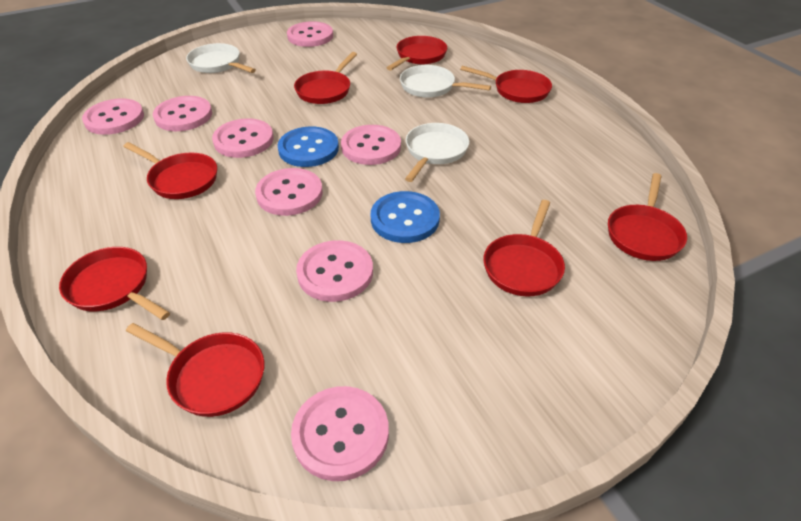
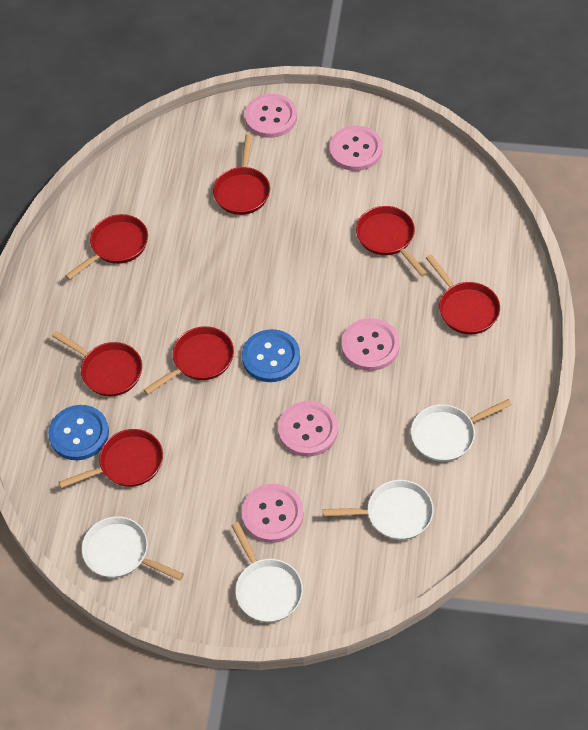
pink button: [82,98,144,135] [153,96,212,131] [212,118,274,158] [255,168,323,216] [287,21,333,47] [291,386,389,481] [296,240,373,302] [341,125,401,165] = 8 -> [241,484,304,543] [245,94,297,138] [278,401,338,457] [329,126,383,171] [342,318,400,371] = 5
red pan: [59,247,170,320] [123,142,217,199] [126,323,264,417] [294,52,357,104] [387,36,447,70] [460,66,552,103] [483,200,565,296] [608,173,687,261] = 8 -> [52,331,142,396] [59,429,163,488] [65,214,148,280] [143,326,234,395] [213,134,270,215] [356,206,427,277] [426,255,500,334] = 7
white pan: [186,43,256,73] [400,65,491,98] [405,123,469,182] = 3 -> [82,516,184,581] [231,522,303,622] [323,480,434,540] [411,399,512,462] = 4

